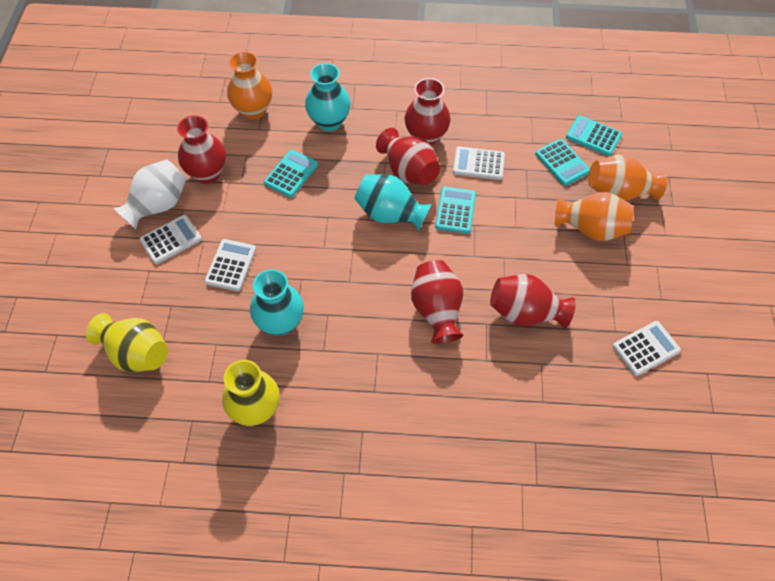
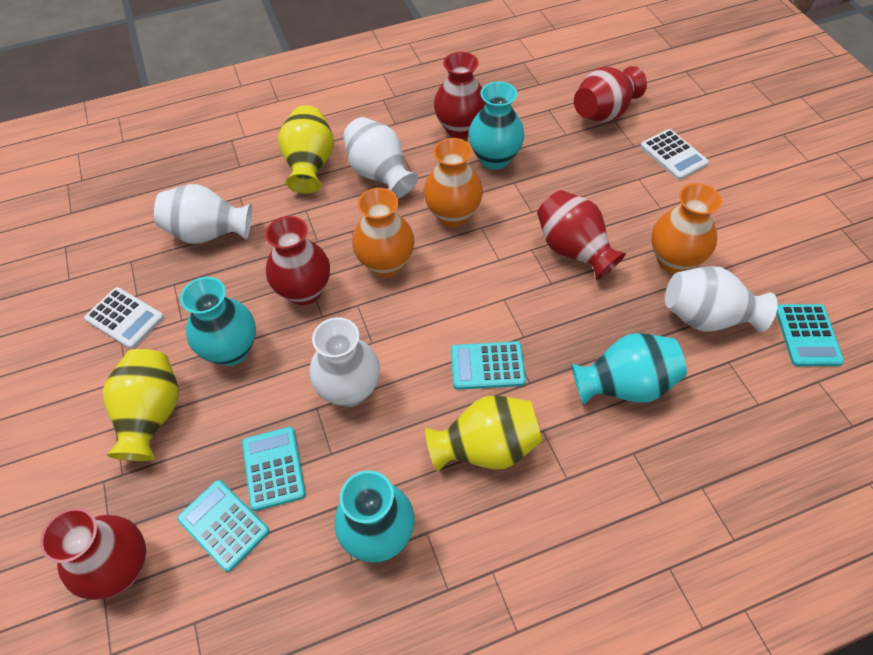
turquoise vase: [250,269,304,336] [305,63,351,131] [354,174,432,232] = 3 -> [180,277,256,366] [335,470,415,563] [468,82,525,170] [571,333,687,405] = 4
white calculator: [139,215,202,264] [205,239,256,291] [453,147,505,180] [613,321,681,376] = 4 -> [84,287,164,349] [640,129,709,180] = 2
white vase: [113,159,186,229] = 1 -> [154,184,252,244] [310,317,380,407] [343,117,418,199] [665,266,778,332] = 4
yellow vase: [86,313,168,372] [222,360,280,426] = 2 -> [103,349,179,461] [278,105,334,193] [425,395,543,472] = 3

